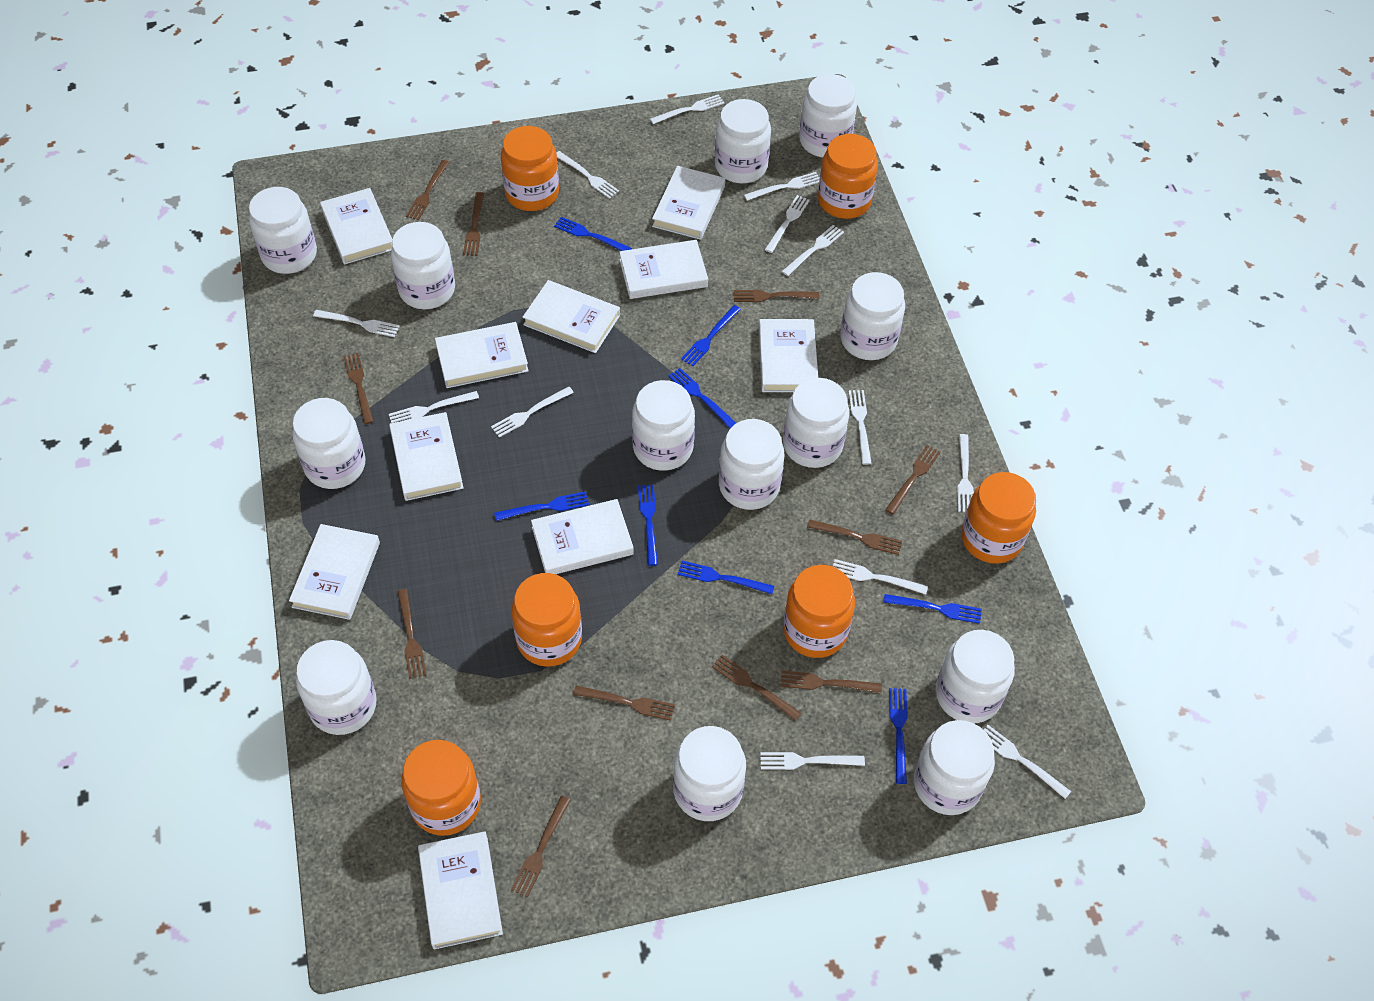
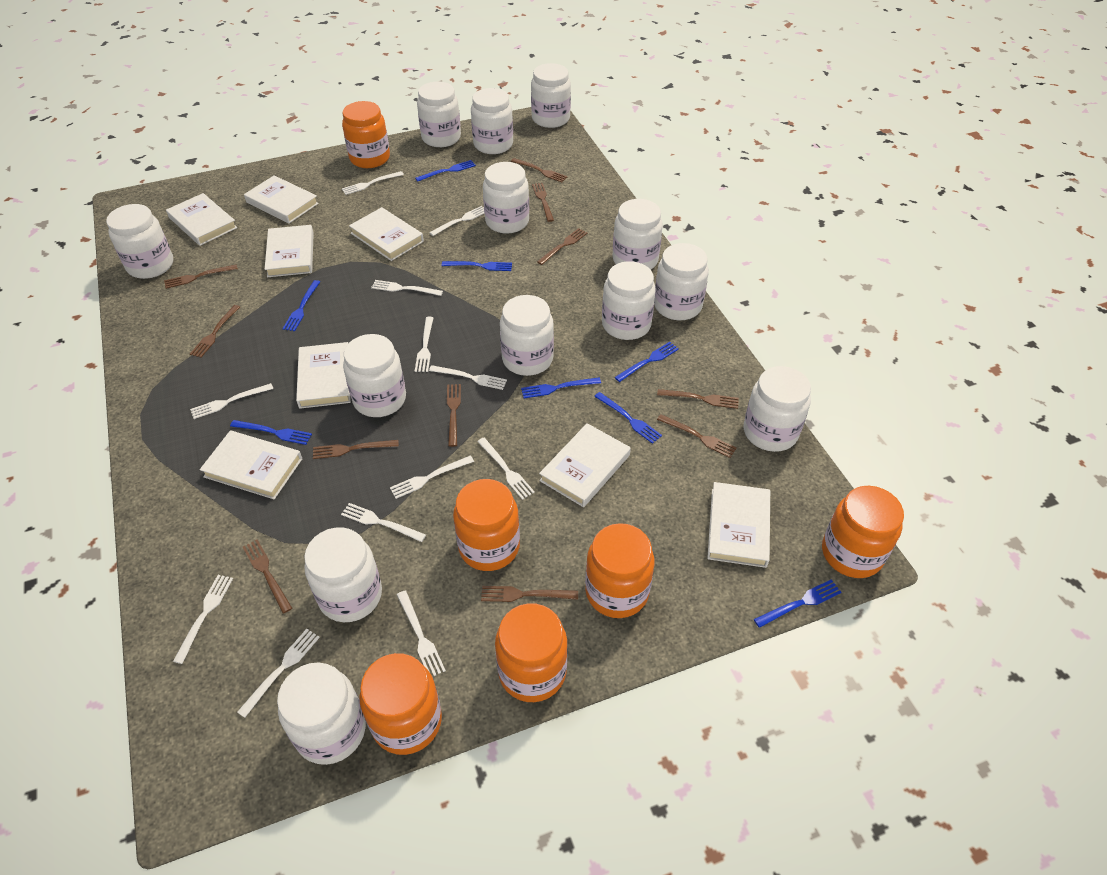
white book: [289,524,380,620] [320,188,392,265] [389,412,463,501] [418,831,503,949] [435,322,529,388] [522,280,620,353] [531,499,634,574] [619,240,708,299] [652,166,725,240] [758,319,818,392] = 10 -> [166,193,237,246] [200,430,302,499] [244,175,319,223] [265,225,314,277] [296,342,351,409] [349,207,424,261] [539,423,631,507] [707,482,770,568] = 8
white fork: [313,310,400,337] [389,391,479,423] [491,386,574,438] [557,151,619,199] [650,94,724,124] [744,172,820,201] [760,752,865,770] [765,195,810,253] [782,225,844,276] [833,559,928,595] [848,390,872,465] [957,434,974,512] [984,725,1071,799] = 13 -> [173,575,233,664] [190,383,273,419] [237,629,320,718] [341,503,426,542] [342,171,404,195] [371,280,443,296] [390,456,474,499] [397,590,446,676] [415,317,433,372] [429,206,485,236] [429,365,507,390] [477,438,535,500] = 12

